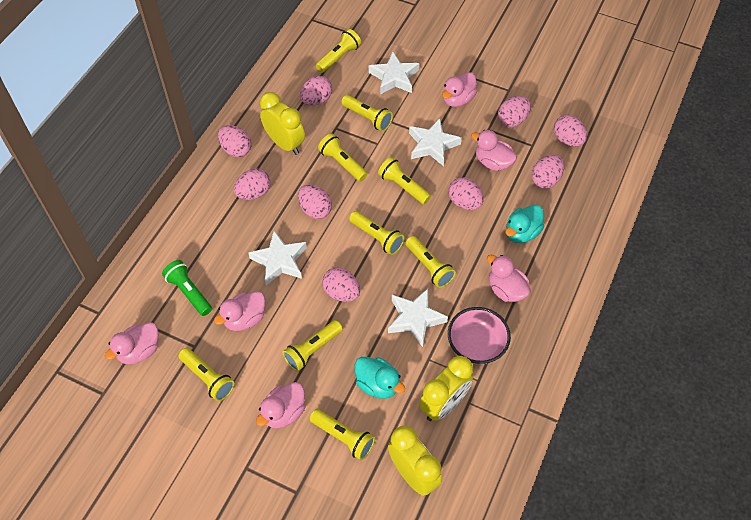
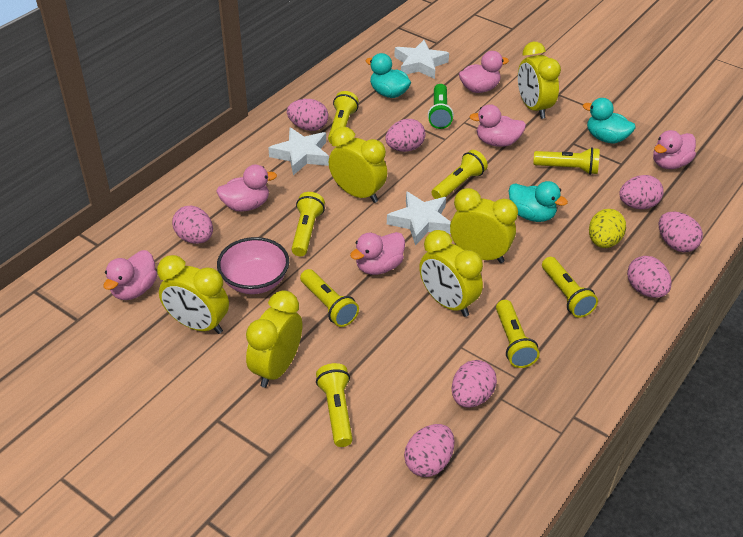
pink egg: [218,125,251,157] [234,168,271,200] [298,185,332,219] [300,76,332,106] [322,268,360,302] [448,177,484,210] [498,96,531,127] [531,155,564,188] [554,115,587,147] = 9 -> [172,206,213,244] [287,99,328,131] [385,119,425,152] [404,424,454,477] [452,360,497,408] [619,175,664,209] [627,256,672,298] [659,212,703,252] = 8
turquoise duck: [355,357,405,399] [506,205,544,243] = 2 -> [366,53,411,98] [509,181,568,222] [583,98,636,143] = 3
white star: [248,231,307,285] [369,52,419,95] [388,289,448,347] [409,118,462,166] = 4 -> [268,127,329,175] [387,191,451,246] [394,40,449,79] = 3
yellow clock: [260,92,305,155] [388,426,442,496] [419,356,473,421] = 3 -> [157,255,229,334] [246,290,302,388] [329,127,387,203] [419,230,483,317] [450,188,518,263] [518,42,561,119] = 6
yellow egg: none = 0 -> [589,209,626,248] = 1
yellow flashlight: [179,348,235,401] [282,320,343,371] [310,409,375,460] [316,29,361,73] [318,133,367,182] [341,95,393,131] [349,211,404,255] [378,157,431,204] [406,236,456,288] = 9 -> [291,192,325,256] [300,269,359,327] [316,363,353,447] [328,91,359,143] [432,150,488,199] [496,300,540,368] [533,147,600,175] [542,257,598,318] = 8

